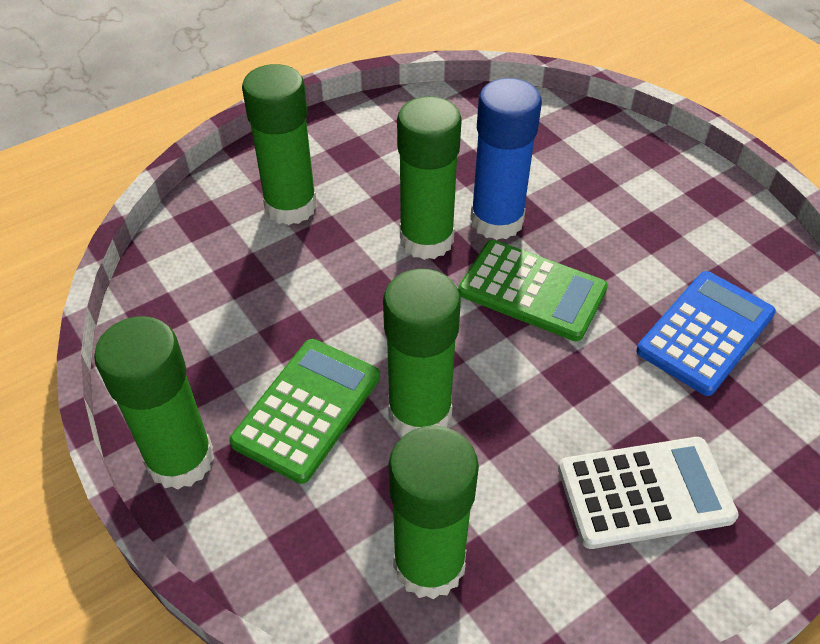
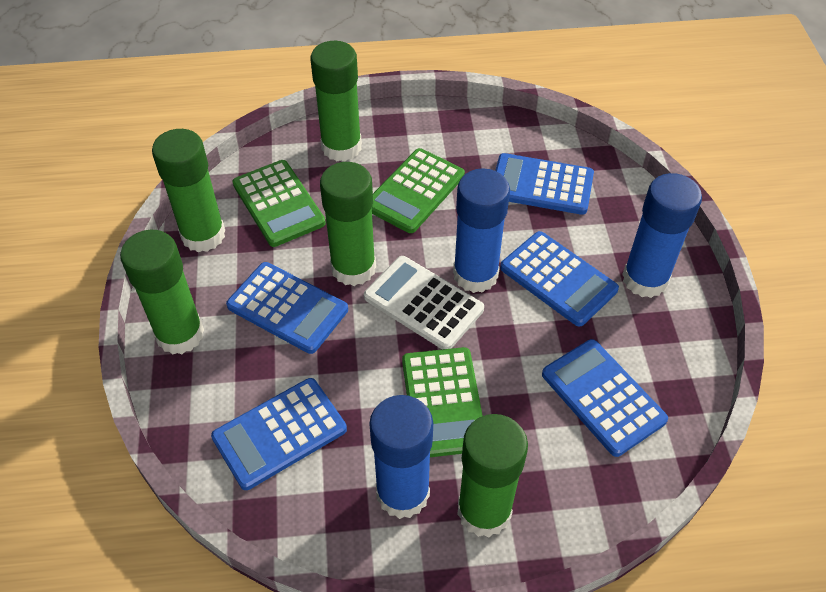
blue calculator: [636,271,776,396] = 1 -> [211,378,347,490] [226,262,348,354] [495,153,594,215] [500,231,619,327] [542,339,668,457] = 5
blue glue stick: [470,78,542,240] = 1 -> [369,395,433,519] [453,168,510,293] [622,173,702,298] = 3
green calculator: [229,339,380,484] [458,240,608,342] = 2 -> [232,160,326,247] [372,148,465,233] [402,347,483,457] = 3

